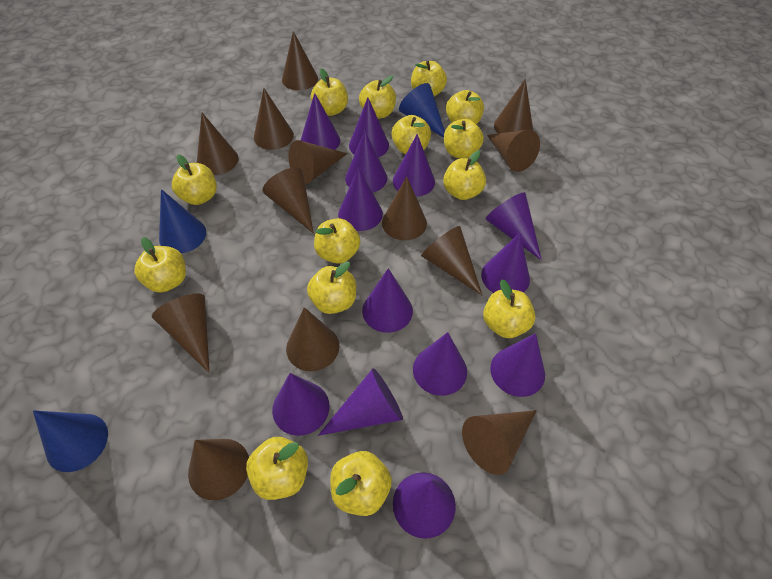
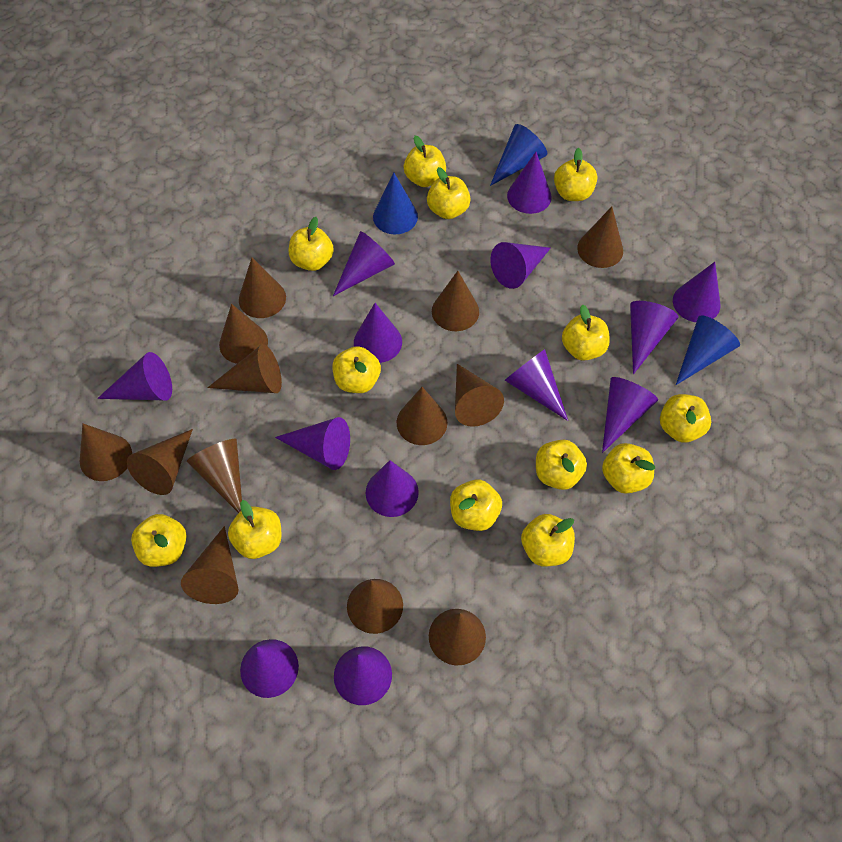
yellow apple: [134,237,186,293] [172,155,217,205] [246,437,308,500] [307,261,356,314] [311,68,348,116] [314,218,360,264] [330,451,392,516] [359,76,396,119] [392,115,431,154] [411,61,447,96] [443,150,486,200] [444,119,484,159] [446,90,484,124] [483,279,535,338] = 14 -> [131,514,186,567] [228,500,281,559] [289,217,334,271] [333,346,381,393] [404,136,446,187] [427,167,471,219] [450,480,502,531] [521,514,575,567] [536,440,587,490] [554,148,597,201] [562,304,610,361] [602,443,655,494] [660,394,711,443] = 13

